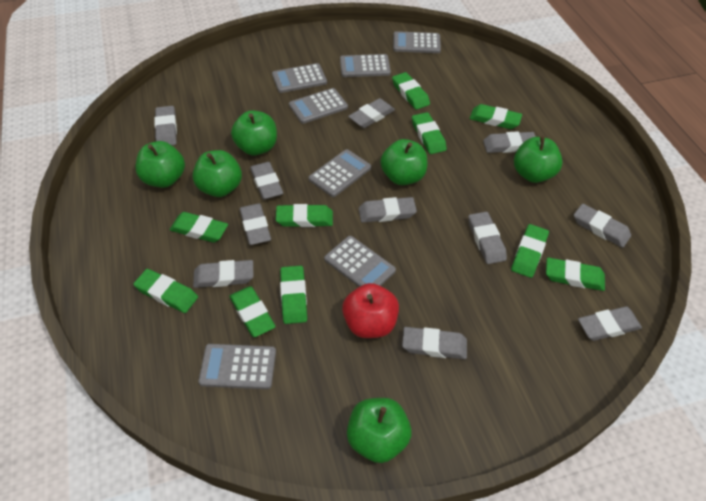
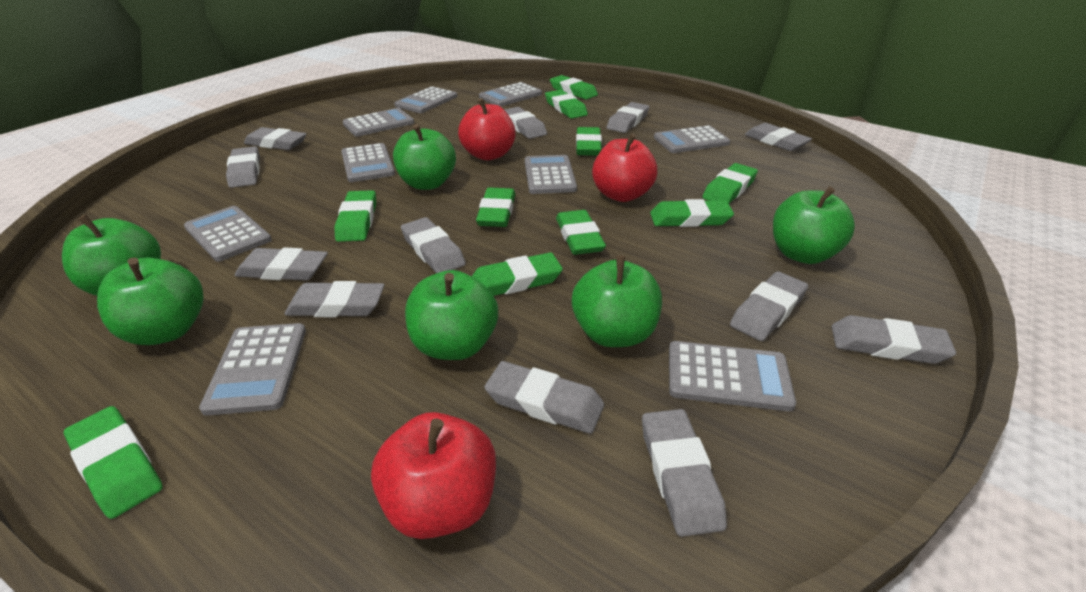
grey calculator: [198,344,276,389] [272,63,327,93] [289,88,348,124] [309,149,371,197] [324,236,396,287] [340,54,391,77] [393,31,441,53] = 7 -> [184,206,272,261] [199,323,306,416] [341,143,395,182] [343,108,414,137] [395,86,458,113] [479,82,542,107] [525,155,577,194] [654,125,730,153] [669,341,796,412] = 9
grey eraser: [154,106,177,145] [193,260,253,288] [240,203,271,245] [250,162,283,200] [348,98,395,128] [359,197,417,223] [402,327,467,359] [468,212,507,264] [483,131,536,153] [574,204,631,248] [578,306,642,341] = 11 -> [226,146,260,188] [235,247,328,281] [244,127,307,150] [284,281,385,317] [401,217,466,273] [484,361,604,434] [505,107,547,139] [606,102,650,133] [642,409,727,537] [730,271,808,341] [745,123,812,151] [832,315,956,364] = 12
red apple: [342,283,399,338] = 1 -> [371,412,496,539] [458,98,516,161] [592,133,657,202] = 3

